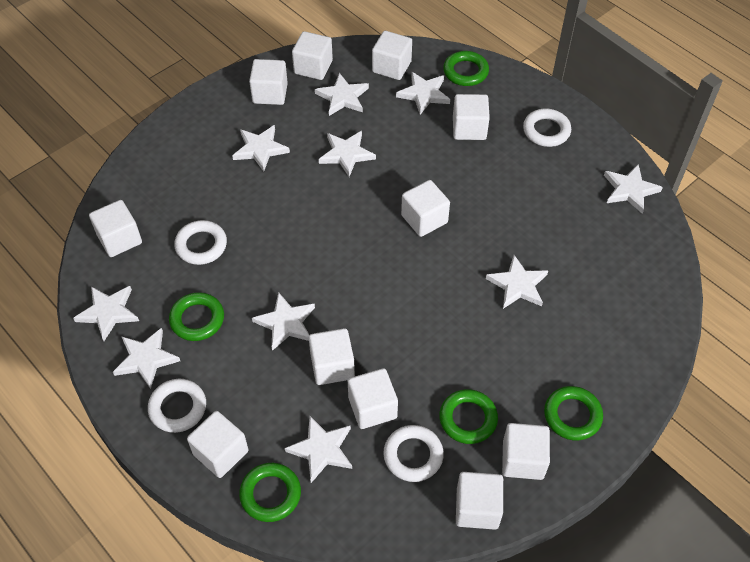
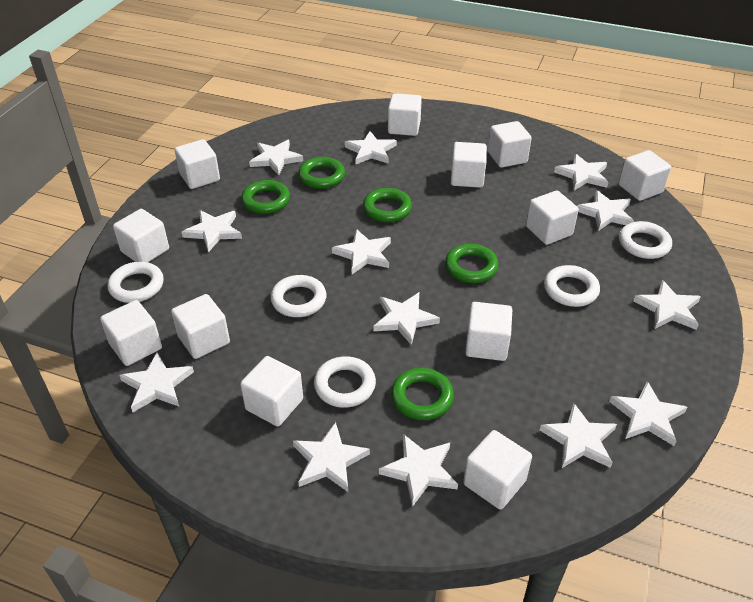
white cube: [89,200,142,257] [187,411,248,478] [249,59,288,105] [292,31,333,80] [309,328,355,385] [348,368,398,429] [372,31,412,80] [401,180,450,237] [453,94,490,140] [456,472,503,530] [502,423,550,480] = 11 -> [100,300,162,366] [113,209,169,262] [171,294,230,359] [175,139,220,189] [240,356,303,427] [388,93,422,136] [451,142,487,188] [463,430,532,510] [465,302,512,361] [488,121,532,168] [526,190,579,245] [618,150,671,201] = 12
white ring: [148,379,206,433] [174,220,227,265] [383,425,444,482] [523,109,571,147] = 4 -> [107,262,164,303] [271,275,326,317] [314,356,376,408] [544,265,600,307] [619,221,672,259] = 5
white star: [73,286,139,341] [113,328,180,389] [232,125,290,172] [252,292,315,351] [285,416,352,483] [315,73,369,116] [319,131,376,177] [396,71,450,114] [486,255,548,309] [604,164,663,214] = 10 -> [119,352,194,412] [182,210,242,252] [249,140,303,175] [293,422,370,492] [332,229,391,274] [345,131,397,164] [374,292,440,345] [379,434,458,507] [540,403,617,468] [554,154,608,190] [577,190,634,231] [609,381,687,446] [633,280,701,330] = 13

